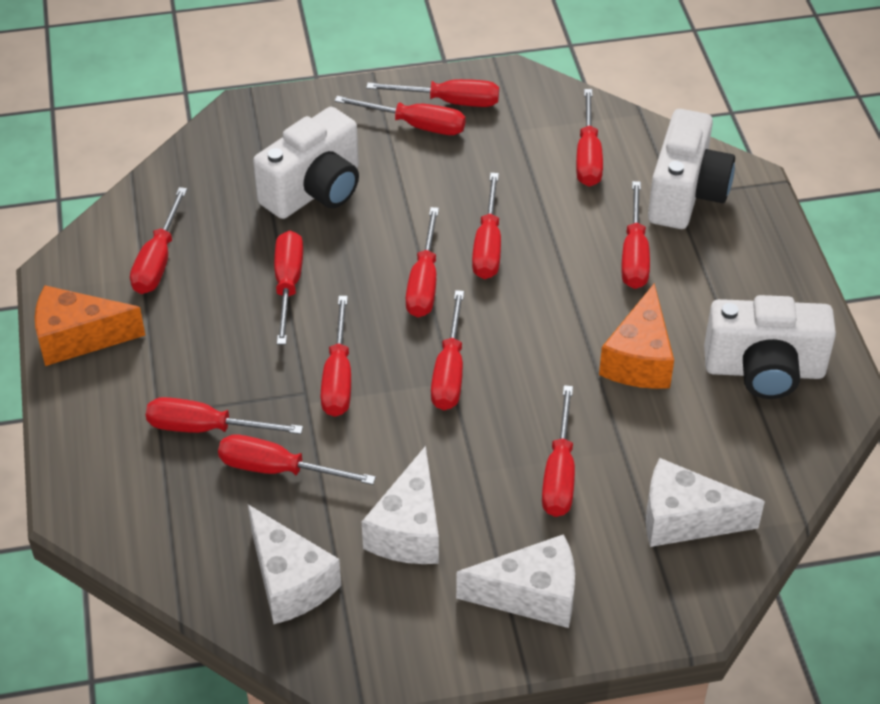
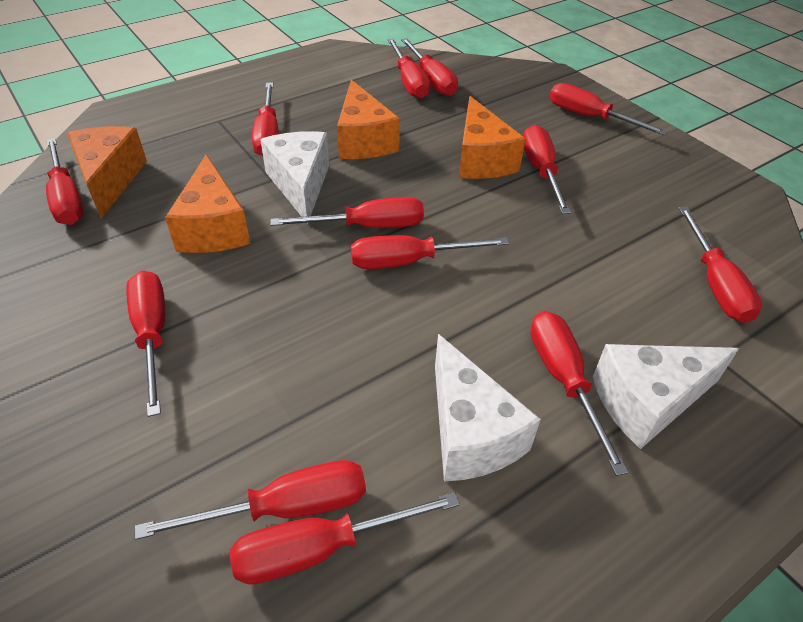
orange cheese: [35,285,145,366] [599,283,674,389] = 2 -> [67,126,147,218] [165,155,251,253] [337,80,400,159] [459,96,526,179] = 4
white camera: [253,107,359,219] [648,109,735,229] [704,295,836,399] = 3 -> none = 0
white cheese: [248,505,341,624] [362,446,439,564] [456,534,575,628] [646,458,765,547] = 4 -> [260,131,329,224] [435,334,541,482] [593,344,739,449] = 3

